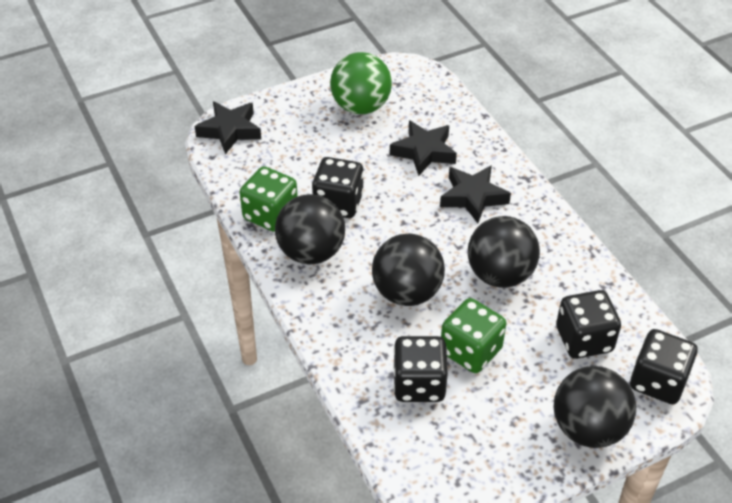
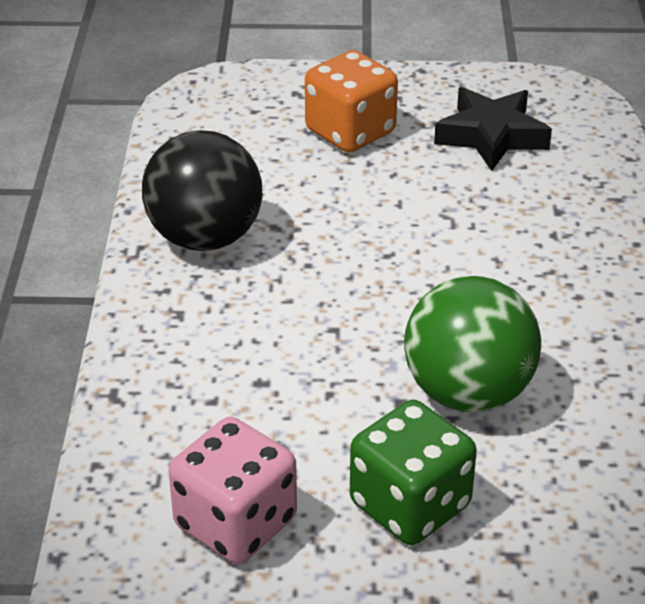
black ball: [275,194,345,265] [372,233,445,306] [468,216,540,288] [553,366,636,448] = 4 -> [142,130,262,251] = 1
black dice: [312,157,364,218] [393,336,448,402] [556,290,621,359] [630,329,698,404] = 4 -> none = 0
black star: [194,101,261,154] [390,120,457,176] [440,165,511,223] = 3 -> [434,87,552,171] = 1
green dice: [240,166,298,232] [441,298,506,373] = 2 -> [350,400,477,545] = 1
orange dice: none = 0 -> [305,50,398,153] = 1
pink dice: none = 0 -> [169,417,297,564] = 1

